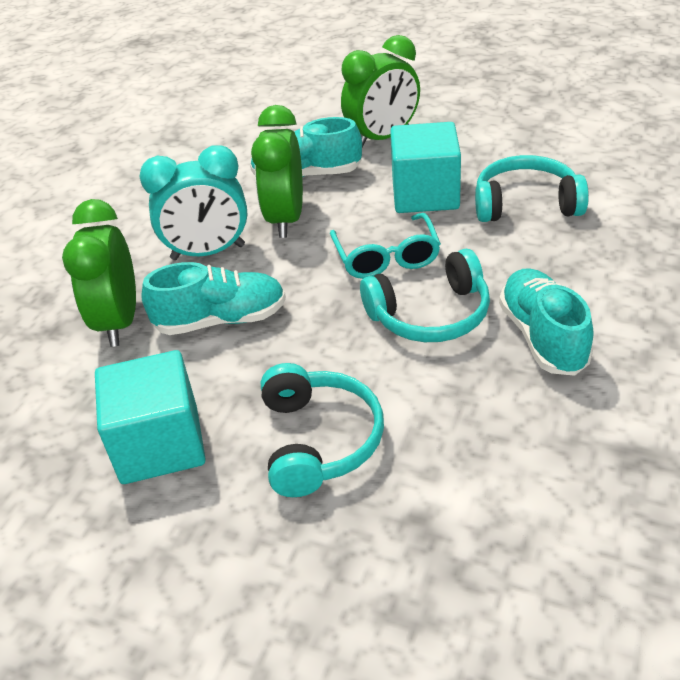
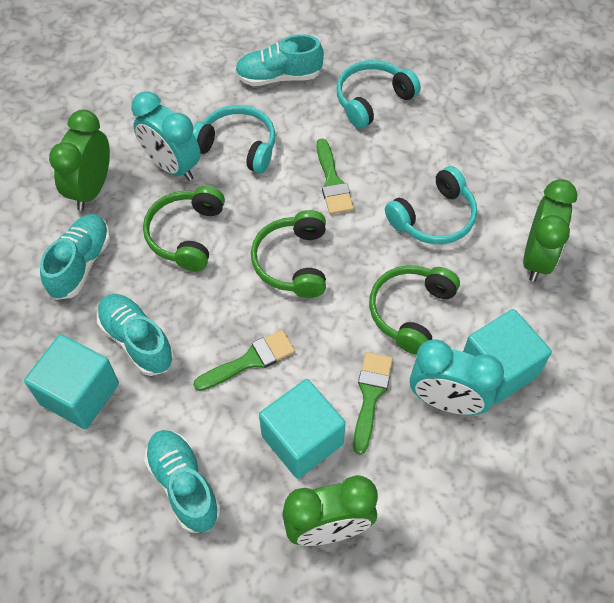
green brush: none = 0 -> [193,330,295,391] [317,139,354,214] [353,352,393,455] = 3
green headphones: none = 0 -> [143,186,225,271] [251,210,326,298] [369,265,460,355] = 3
turquoise clock: [139,145,248,260] = 1 -> [131,92,201,181] [410,339,504,415] = 2
turquoise cube: [95,350,206,484] [390,122,461,213] = 2 -> [24,334,119,429] [259,379,346,479] [463,309,552,404] = 3
turquoise glasses: [330,213,441,279] = 1 -> none = 0
turquoise shoe: [141,262,286,335] [250,117,362,177] [499,268,593,376] = 3 -> [40,214,110,300] [97,294,174,376] [144,430,221,533] [235,34,324,86] = 4

